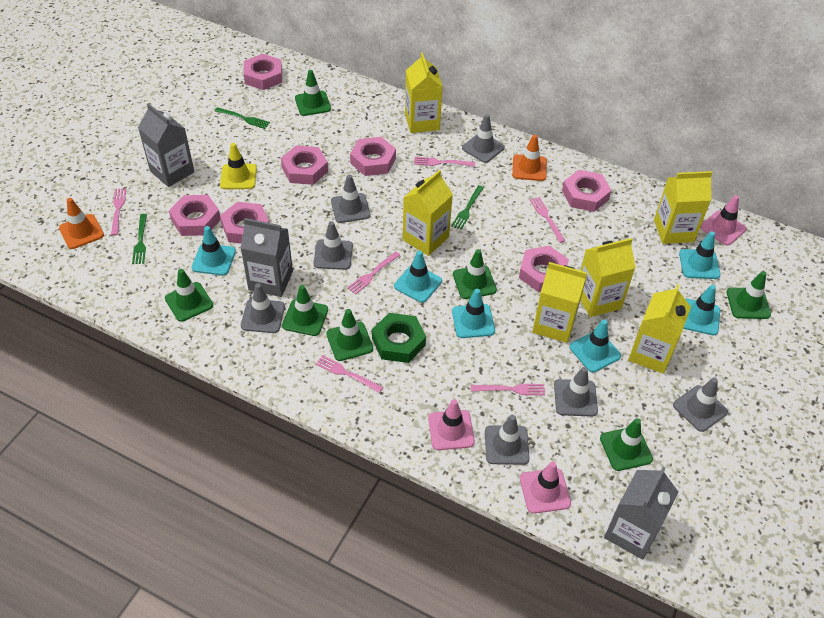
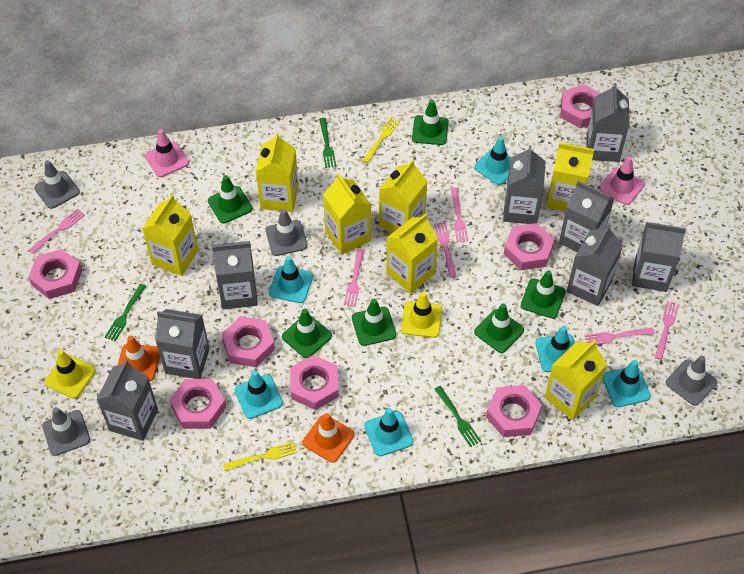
green nut: [372,313,426,363] = 1 -> none = 0
green traffic cone: [165,269,213,322] [282,285,328,336] [295,70,331,116] [326,309,373,361] [453,249,497,299] [600,418,653,471] [727,271,771,319] = 7 -> [208,175,253,223] [282,309,332,358] [352,299,396,346] [412,100,449,145] [474,303,524,353] [521,270,566,318] = 6
grey carton: [138,103,194,187] [240,218,293,297] [604,467,678,559] = 3 -> [96,360,158,441] [155,309,209,379] [212,241,258,310] [503,145,546,224] [559,181,615,252] [567,224,623,306] [586,83,630,162] [632,222,686,292] = 8
grey traffic cone: [241,283,285,333] [313,221,353,270] [331,175,370,223] [462,114,505,163] [485,415,530,465] [554,367,598,417] [673,377,728,432] = 7 -> [34,160,80,209] [42,407,90,456] [266,209,308,256] [666,356,717,406] = 4
pink traffic cone: [428,399,475,450] [520,461,571,514] [700,195,747,245] = 3 -> [145,129,189,177] [599,156,645,205] = 2
yellow carton: [403,170,453,256] [405,52,443,133] [532,262,587,343] [580,238,636,317] [628,284,691,374] [654,171,713,244] = 6 -> [142,194,198,276] [256,132,298,212] [323,173,371,255] [379,159,427,233] [387,214,438,294] [545,340,607,420] [547,142,594,211] = 7
yellow fork: none = 0 -> [223,441,297,471] [362,117,400,163] = 2
yellow traffic cone: [220,143,257,189] = 1 -> [45,350,96,399] [401,292,442,338] = 2

